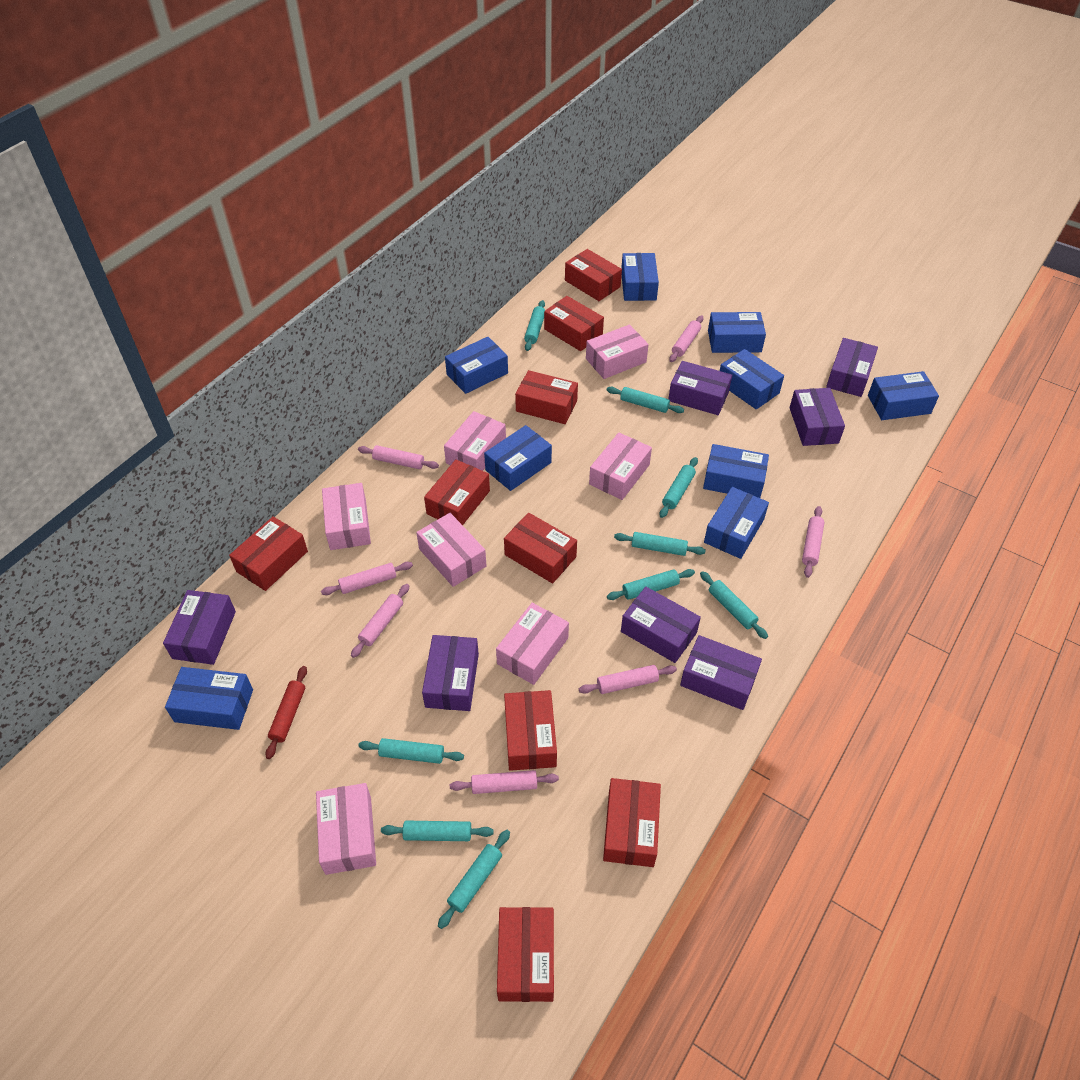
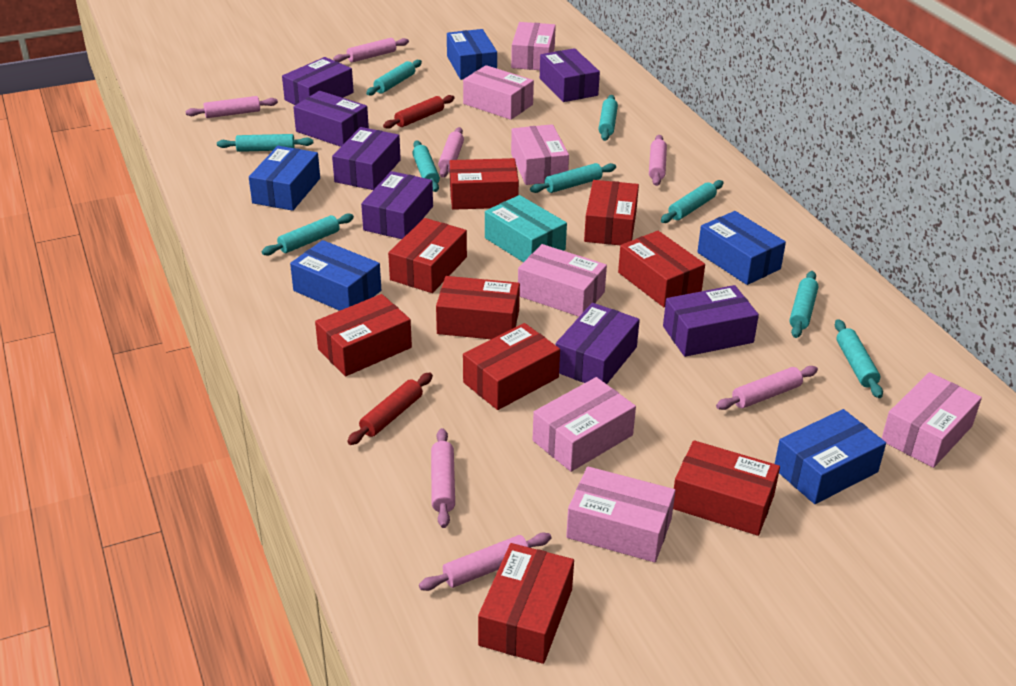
blue box: [165,667,253,730] [445,337,508,394] [484,425,552,491] [621,253,659,301] [703,444,769,498] [704,487,769,559] [708,312,766,353] [720,349,784,409] [868,371,939,420] = 9 -> [249,146,320,211] [290,240,381,311] [447,29,497,80] [697,211,786,285] [775,409,886,504] = 5
red rolling pin: [265,666,307,759] = 1 -> [347,373,433,445] [383,95,455,129] = 2
turquoise box: none = 0 -> [485,195,567,262] = 1

